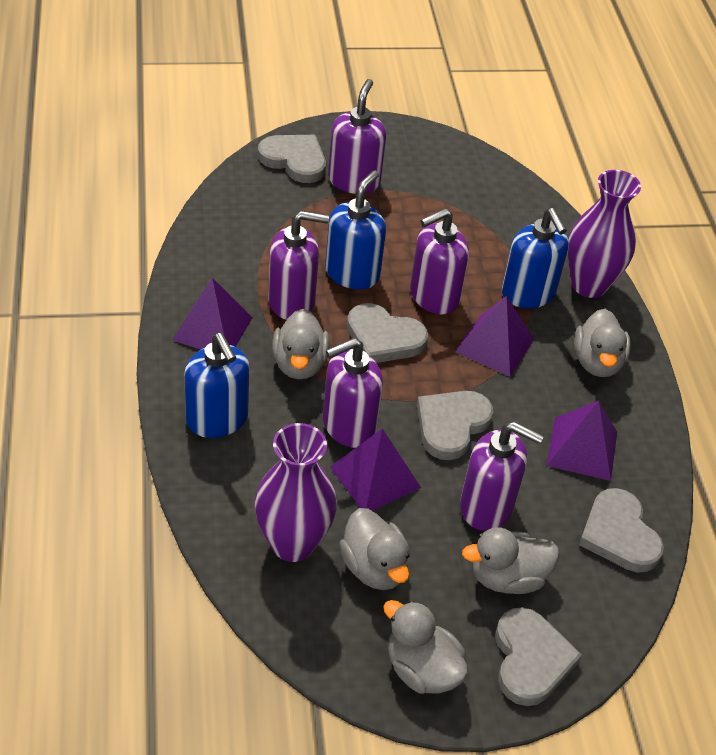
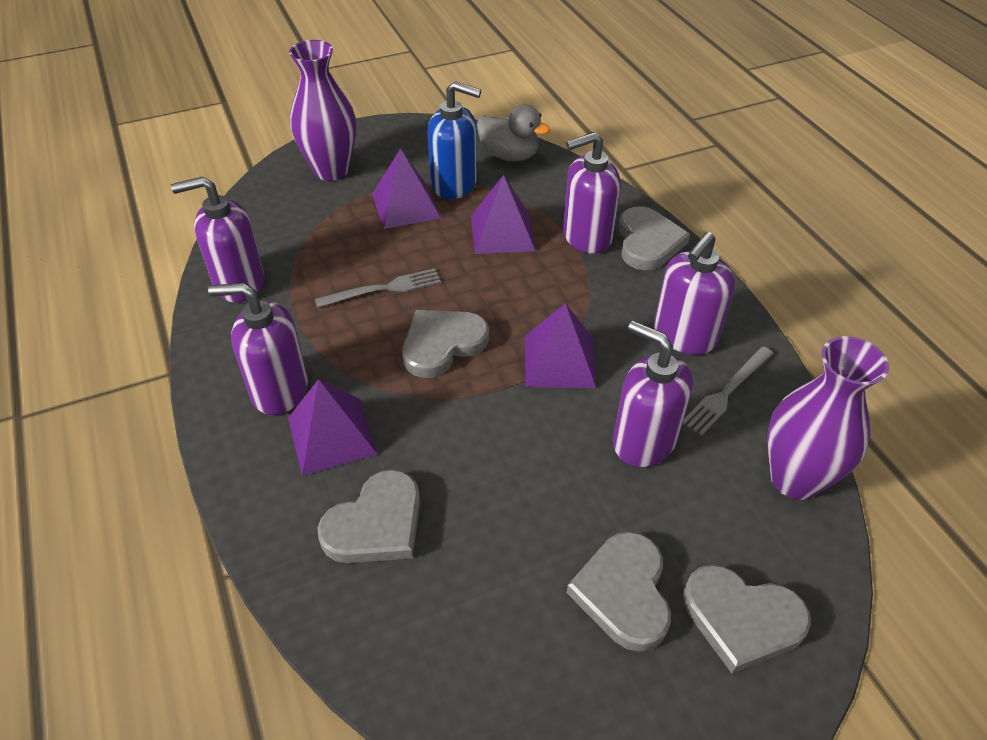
blue soap dispenser: [184,333,250,438] [325,170,386,290] [502,208,569,308] = 3 -> [427,81,481,199] = 1
grey duck: [272,309,330,379] [339,508,410,590] [383,600,468,694] [462,527,559,594] [574,309,631,377] = 5 -> [477,104,551,161] = 1
grey fork: none = 0 -> [315,268,441,308] [682,346,774,436] = 2

